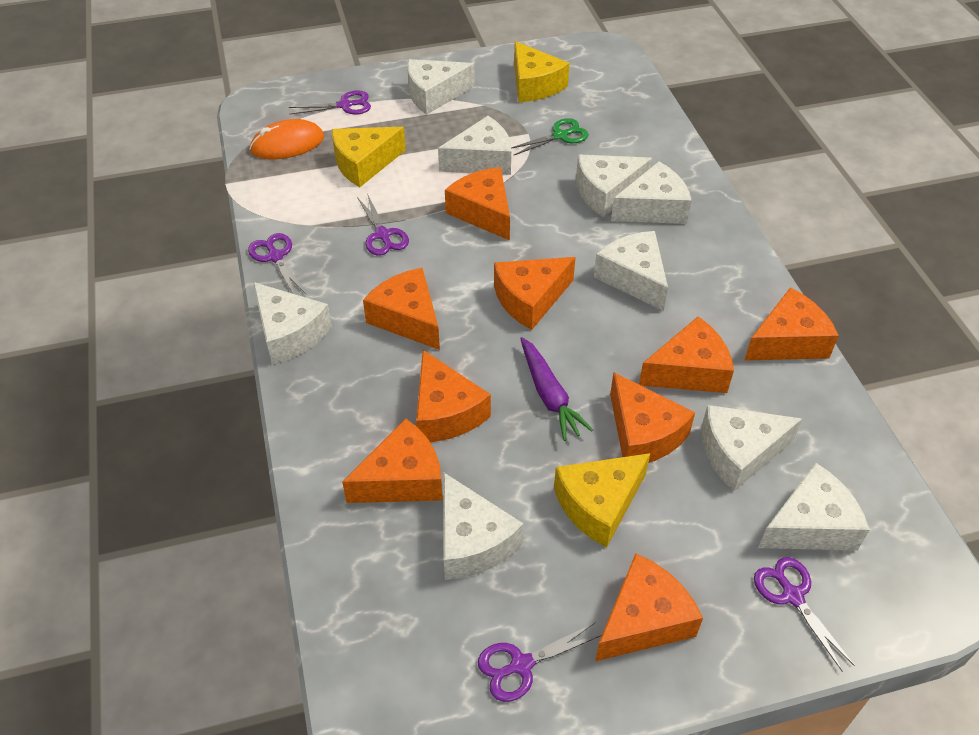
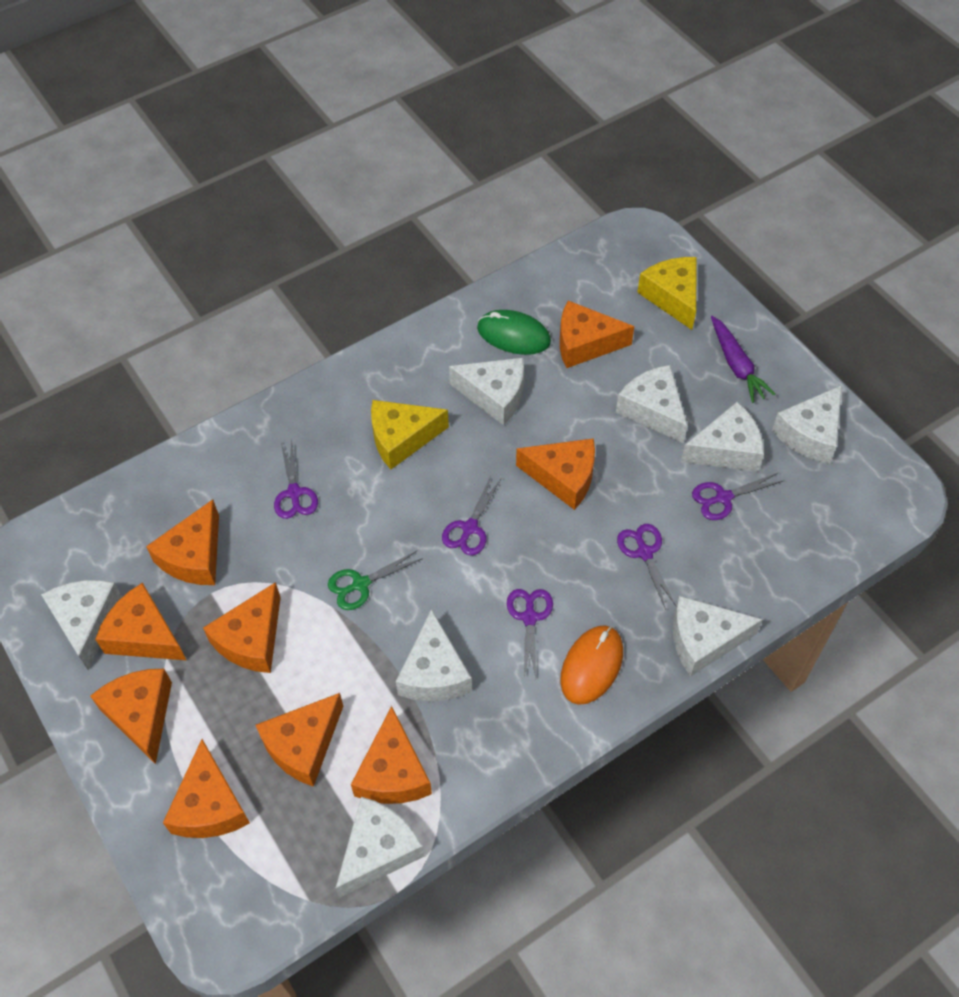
green mouse: none = 0 -> [477,310,551,355] = 1
white cheese: [253,282,332,365] [407,59,475,115] [438,116,511,175] [444,473,524,580] [576,155,652,217] [594,231,668,311] [611,161,692,224] [701,405,802,491] [758,463,870,550] = 9 -> [41,580,122,670] [336,797,425,898] [396,609,472,701] [449,358,524,425] [616,365,688,443] [673,596,763,677] [681,402,764,472] [772,385,842,464] = 8
yellow cheese: [332,127,406,187] [514,41,570,102] [554,453,650,548] = 3 -> [371,400,449,469] [637,257,697,330] = 2

